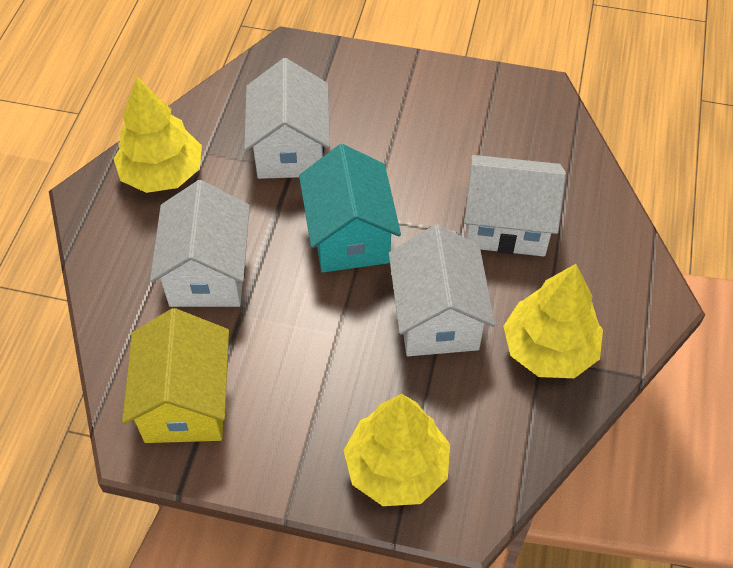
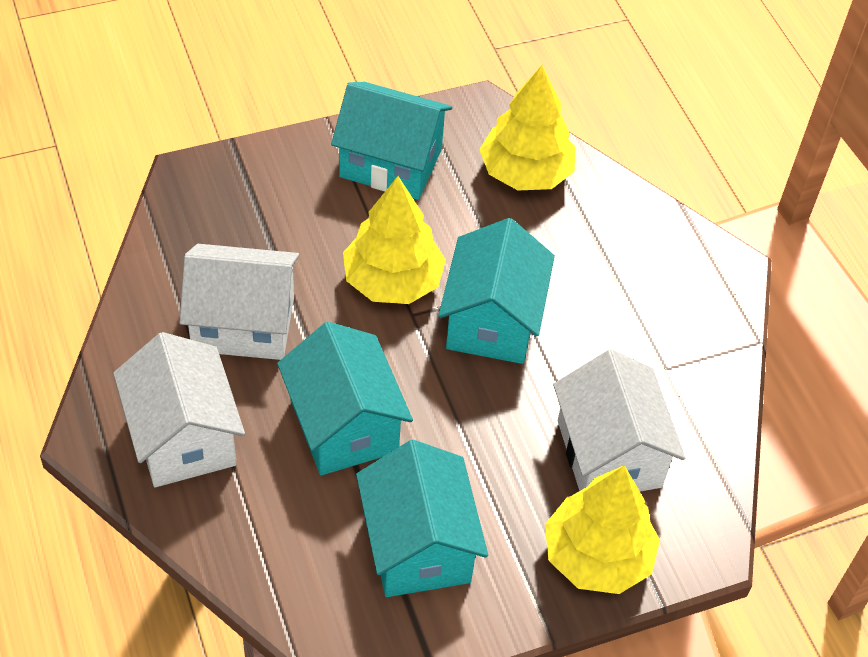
turquoise house: [299,144,401,272] = 1 -> [277,322,413,475] [331,82,452,200] [356,440,488,597] [438,218,555,364] = 4
white house: [150,180,250,307] [244,58,330,179] [389,224,495,356] [464,155,566,256] = 4 -> [113,332,245,487] [179,244,299,360] [553,349,685,491] = 3
yellow house: [122,308,229,443] = 1 -> none = 0

